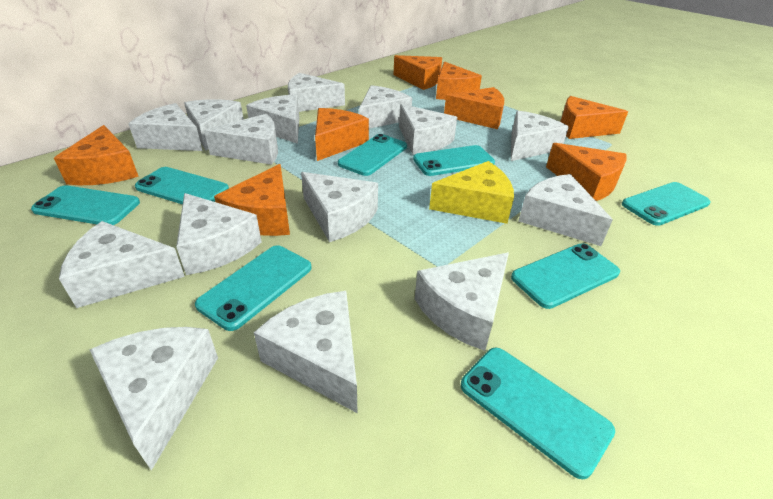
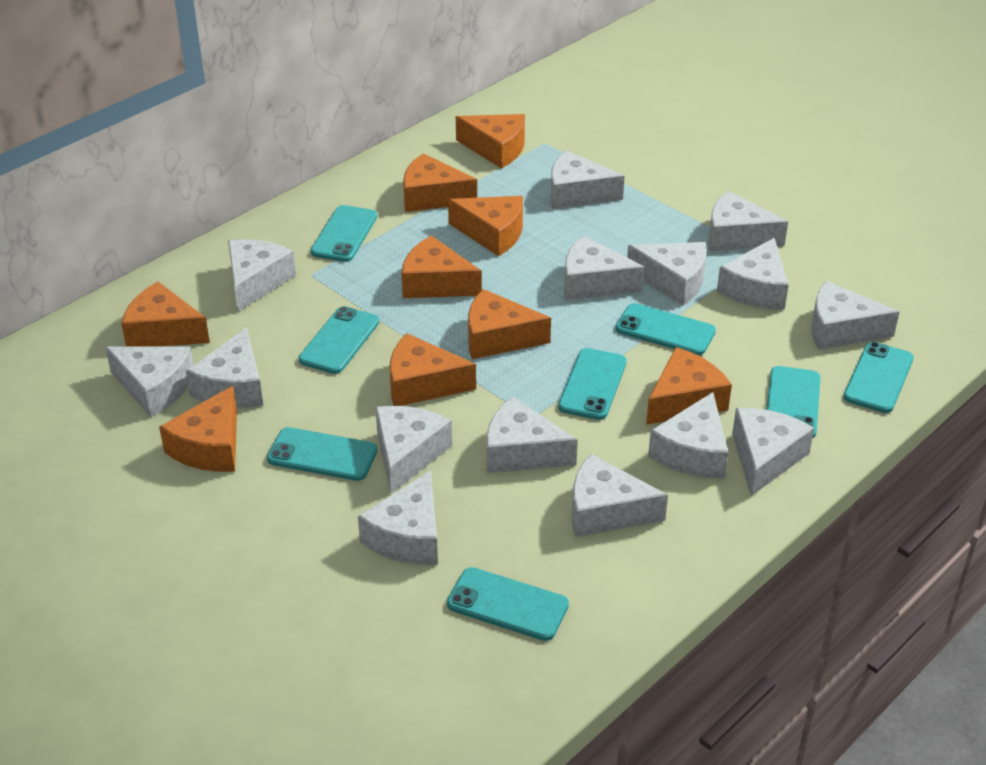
orange cheese: [54,125,139,185] [214,164,290,236] [315,108,369,161] [393,55,442,90] [436,62,482,100] [444,87,504,129] [546,143,627,201] [560,96,628,139] = 8 -> [121,282,210,347] [159,386,237,472] [390,333,476,406] [402,235,482,298] [403,153,477,212] [448,196,523,256] [456,114,525,169] [468,289,551,359] [646,347,732,425] = 9
yellow cheese: [429,161,514,224] = 1 -> none = 0

